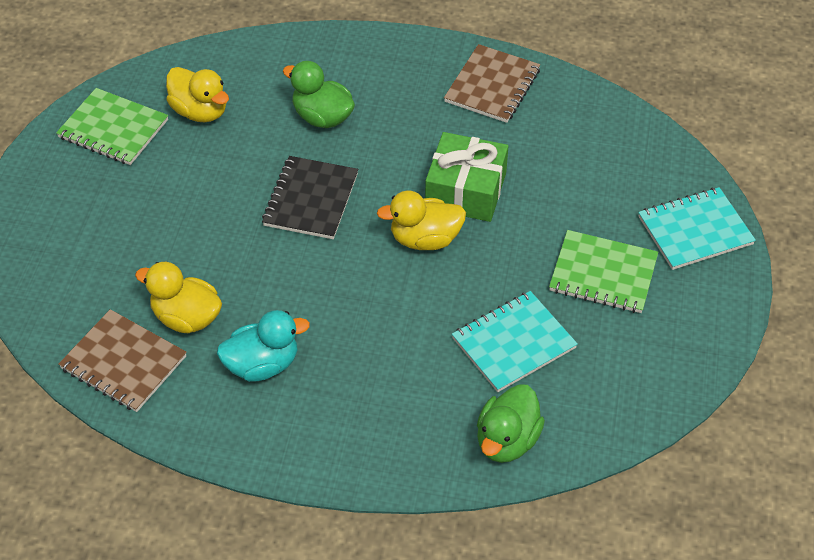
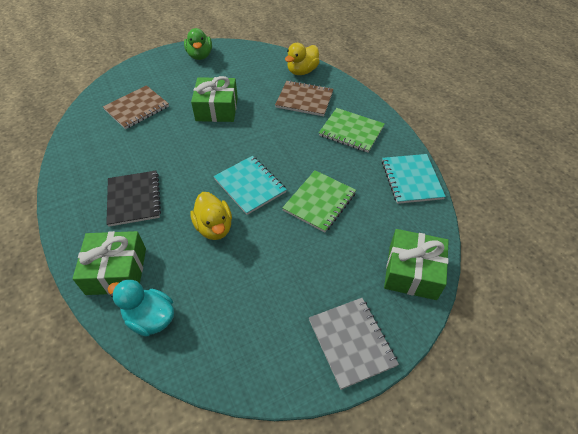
green duck: [283,61,355,128] [477,384,545,463] = 2 -> [184,28,212,60] = 1
green gift: [425,132,509,222] = 1 -> [73,231,146,295] [191,76,238,122] [384,229,449,300] = 3
grey notebook: none = 0 -> [309,298,399,390] = 1
yellow duck: [135,262,222,333] [166,67,229,122] [377,191,466,250] = 3 -> [190,192,232,240] [285,43,320,75] = 2

